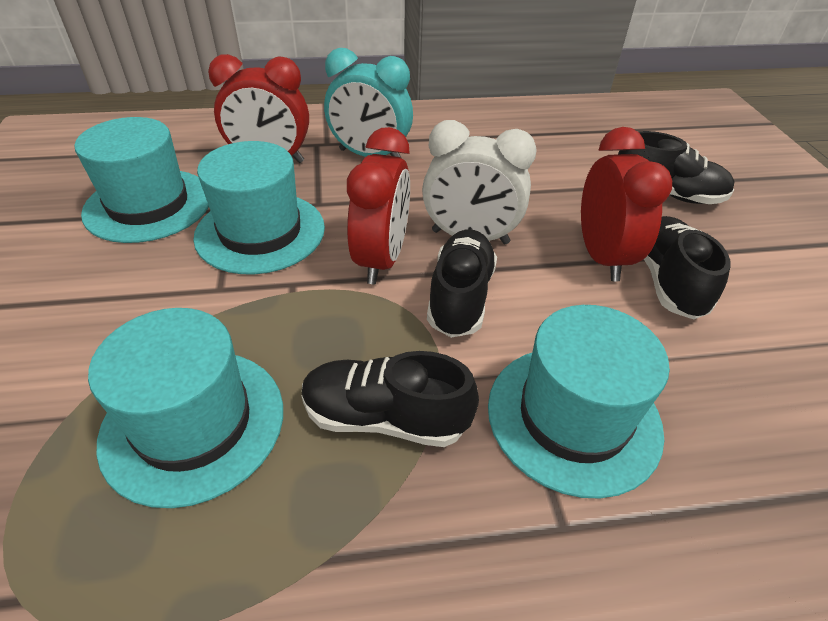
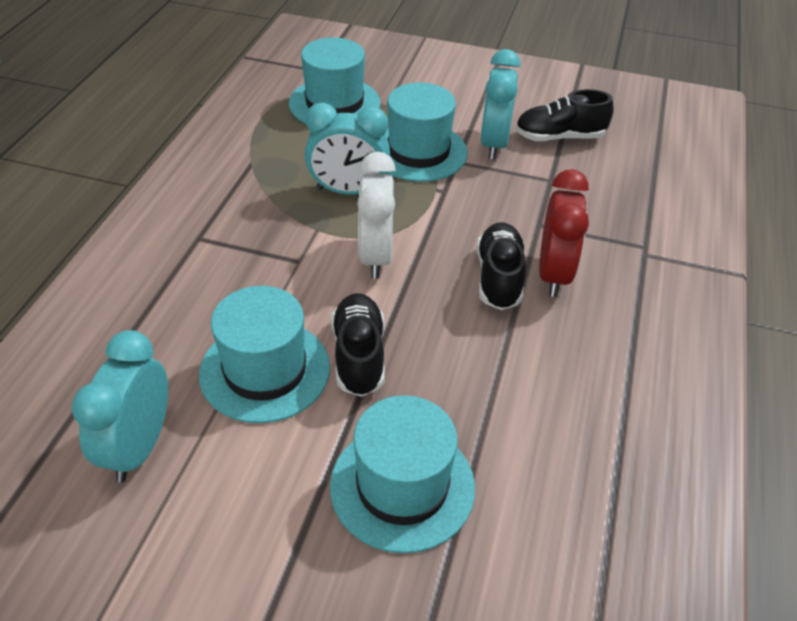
black shoe: [302,351,479,447] [427,230,497,338] [618,131,735,204] [644,216,731,319] = 4 -> [331,293,385,397] [476,222,526,310] [515,89,614,142] = 3
red clock: [208,54,309,163] [347,127,410,284] [581,127,672,281] = 3 -> [539,169,589,297] = 1
turquoise clock: [324,48,413,158] = 1 -> [72,330,168,483] [305,103,390,195] [480,49,521,159] = 3

